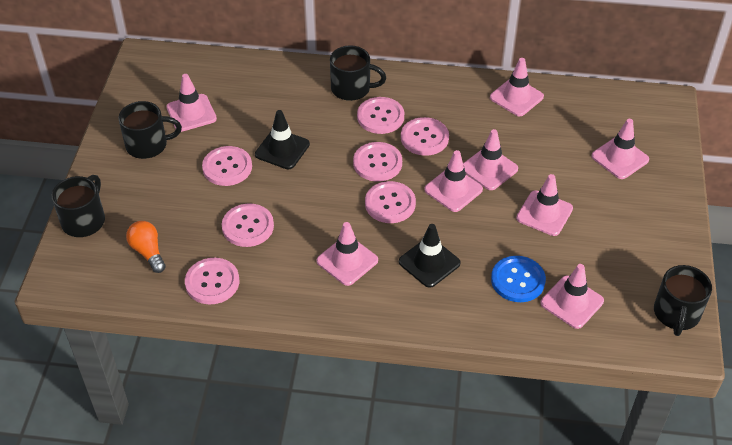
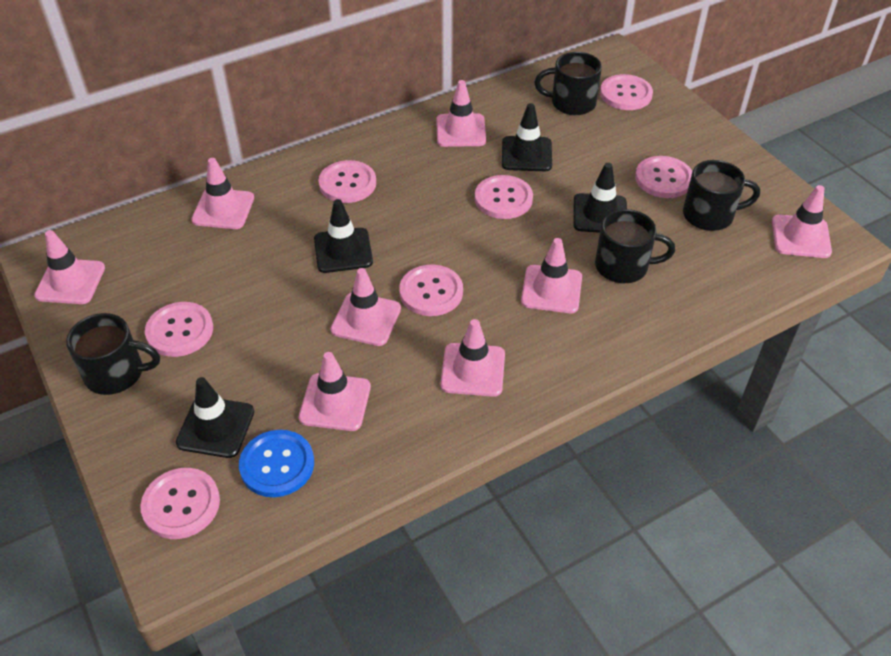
black traffic cone: [255,110,310,170] [399,224,461,288] = 2 -> [176,377,254,458] [314,199,373,273] [502,103,552,171] [574,163,627,233] = 4
orange light bulb: [126,221,166,273] = 1 -> none = 0

